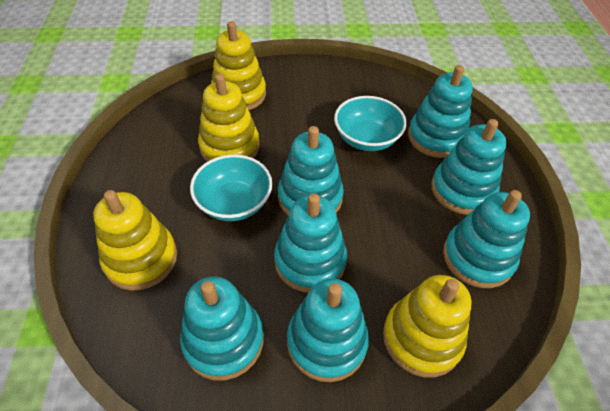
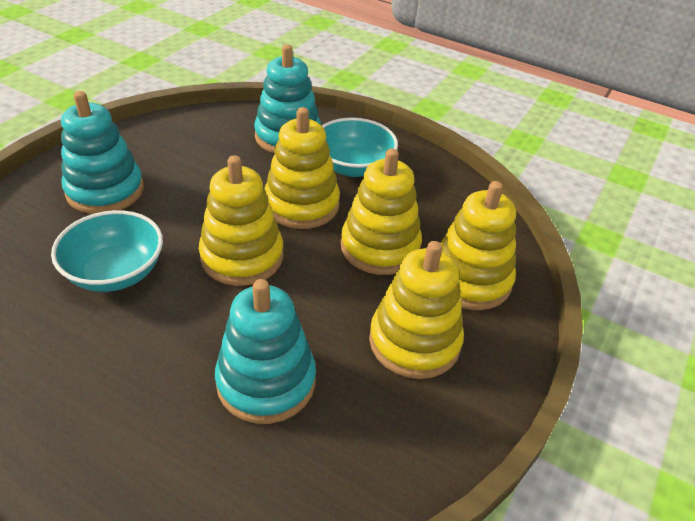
turquoise stacking toy: [180,277,264,380] [274,193,347,293] [278,126,344,215] [287,279,369,382] [408,65,473,158] [431,119,507,215] [443,190,530,288] = 7 -> [61,91,144,214] [215,279,316,424] [254,44,321,154] = 3
yellow stacking toy: [93,190,177,291] [198,73,260,162] [211,21,266,110] [383,275,472,378] = 4 -> [199,155,283,286] [264,107,340,229] [341,148,422,275] [369,241,464,379] [440,181,516,310] = 5

